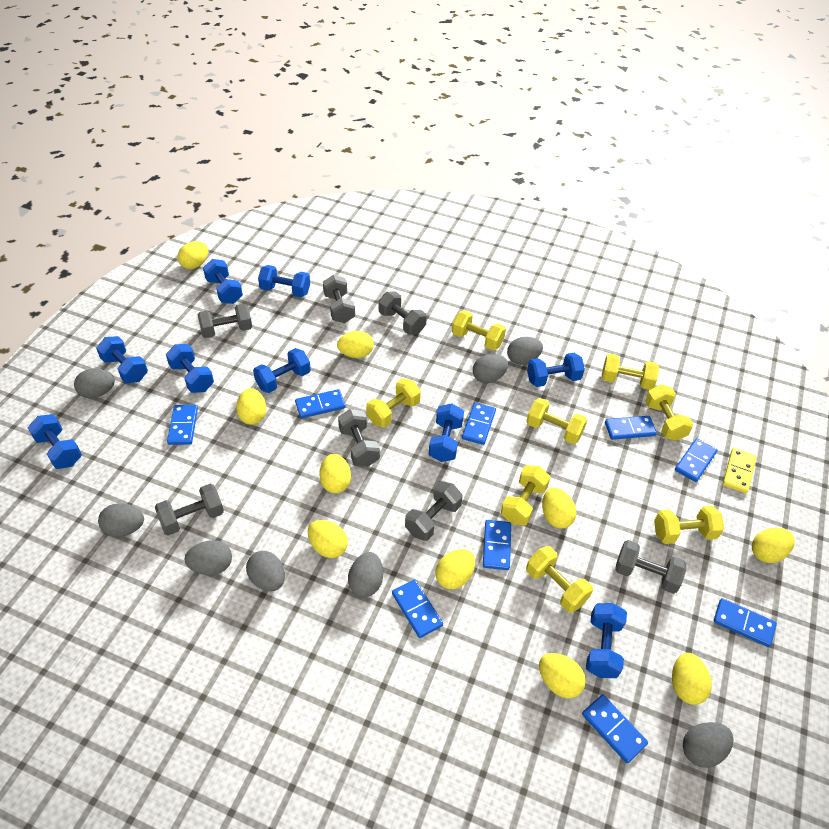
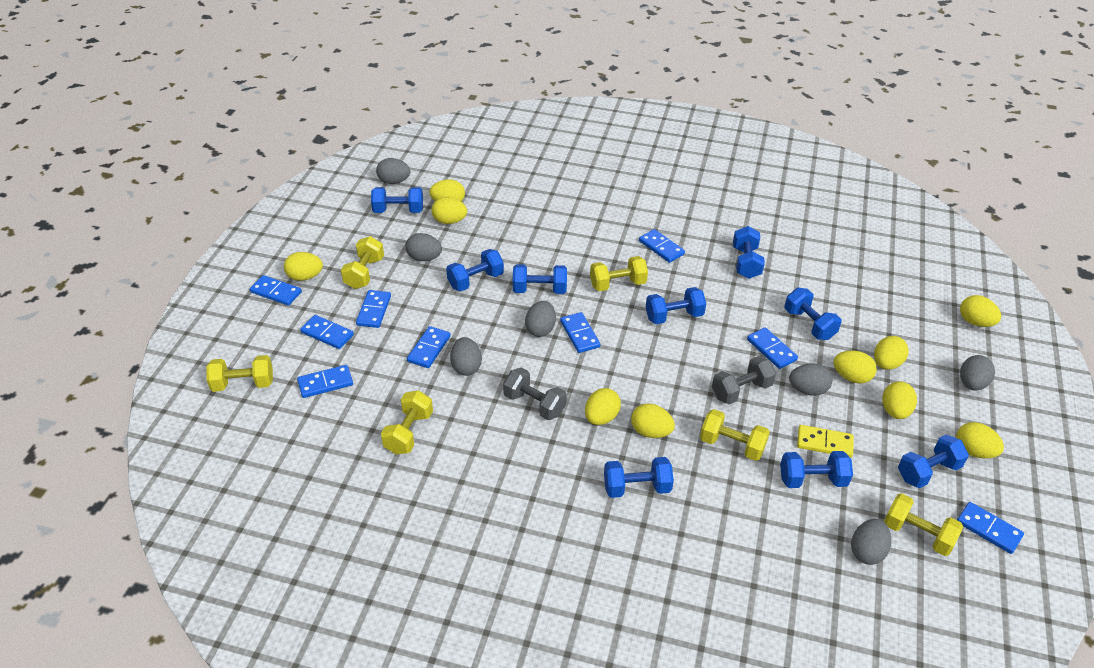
grey dumbbell: [155,484,224,536] [197,304,252,338] [323,275,355,323] [338,409,380,467] [378,292,427,335] [405,481,463,541] [615,540,686,594] = 7 -> [503,367,567,420] [712,356,776,404] = 2
grey egg: [74,369,115,398] [98,503,144,537] [184,540,232,575] [246,551,285,591] [348,552,383,597] [473,354,508,383] [507,337,543,365] [683,722,734,768] = 8 -> [376,158,410,184] [406,233,442,261] [450,337,482,376] [525,301,556,337] [789,363,833,396] [851,519,891,565] [960,355,995,391] = 7
yellow dumbbell: [366,378,421,428] [452,310,506,350] [501,465,550,525] [526,398,587,444] [526,546,593,613] [602,354,659,390] [645,384,693,441] [654,506,724,544] = 8 -> [206,355,273,392] [341,236,384,289] [381,390,433,454] [590,256,648,291] [700,409,770,461] [884,493,963,556] = 6

